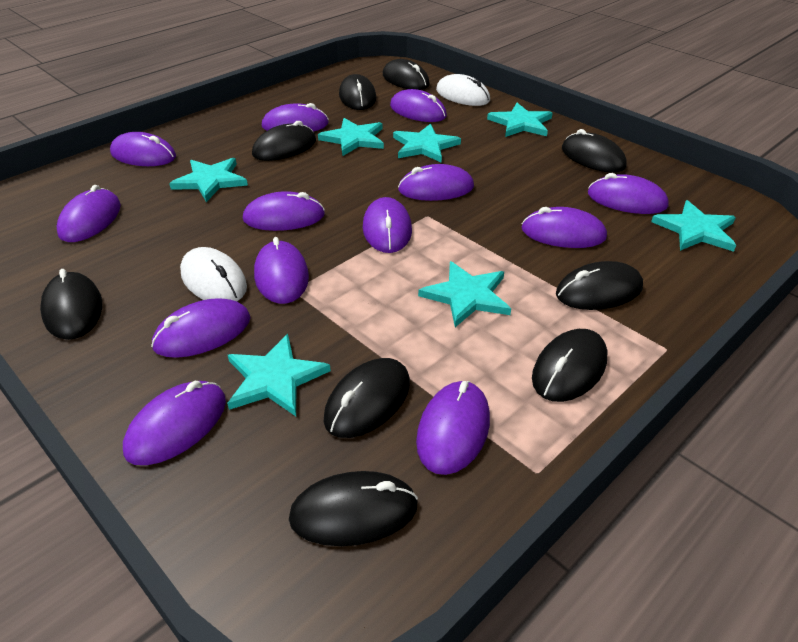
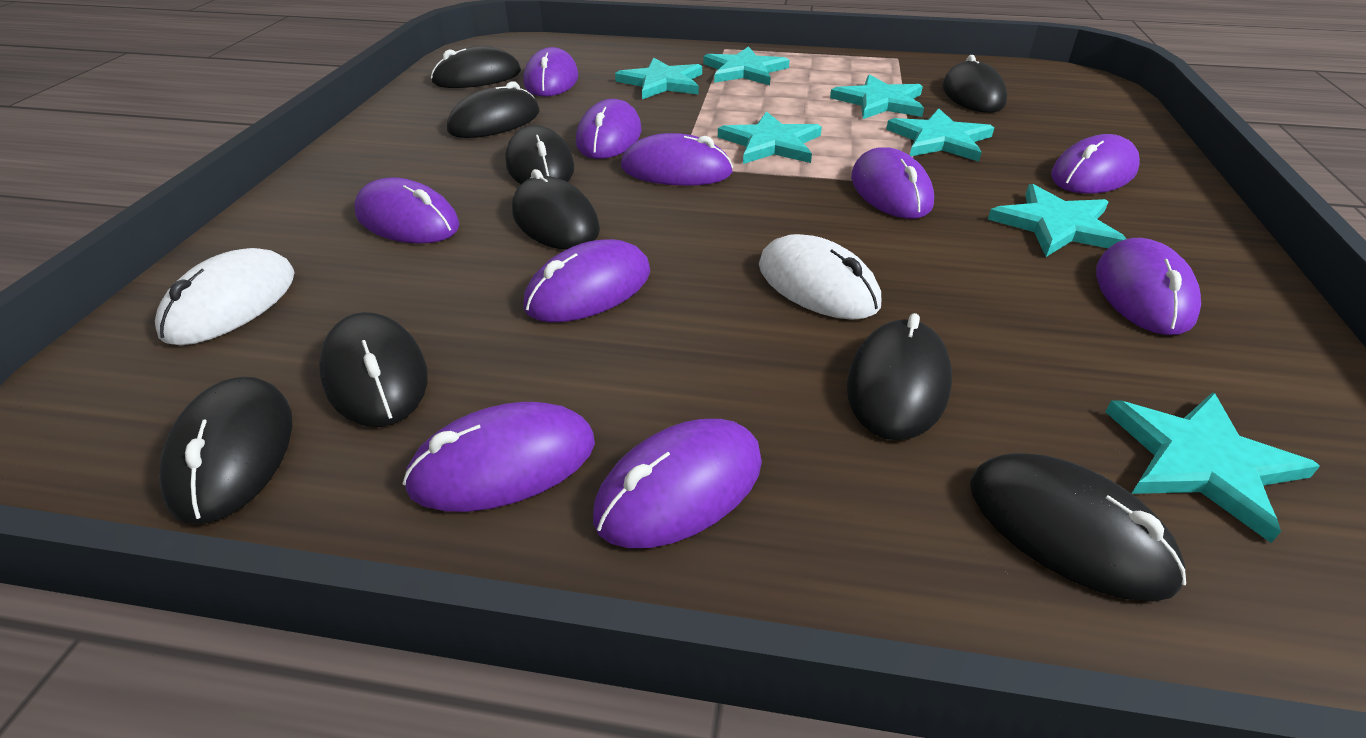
purple mouse: [56,185,121,242] [110,132,176,166] [123,381,226,465] [151,298,251,358] [243,191,325,231] [254,237,309,304] [261,103,329,132] [363,197,412,253] [390,89,447,122] [398,164,474,201] [416,381,490,475] [522,207,607,248] [588,173,669,214] = 13 -> [354,177,460,243] [402,402,595,512] [523,47,578,96] [523,239,650,322] [576,99,641,159] [593,419,762,548] [621,133,733,186] [851,148,934,219] [1051,134,1140,194] [1096,238,1201,335] = 10

